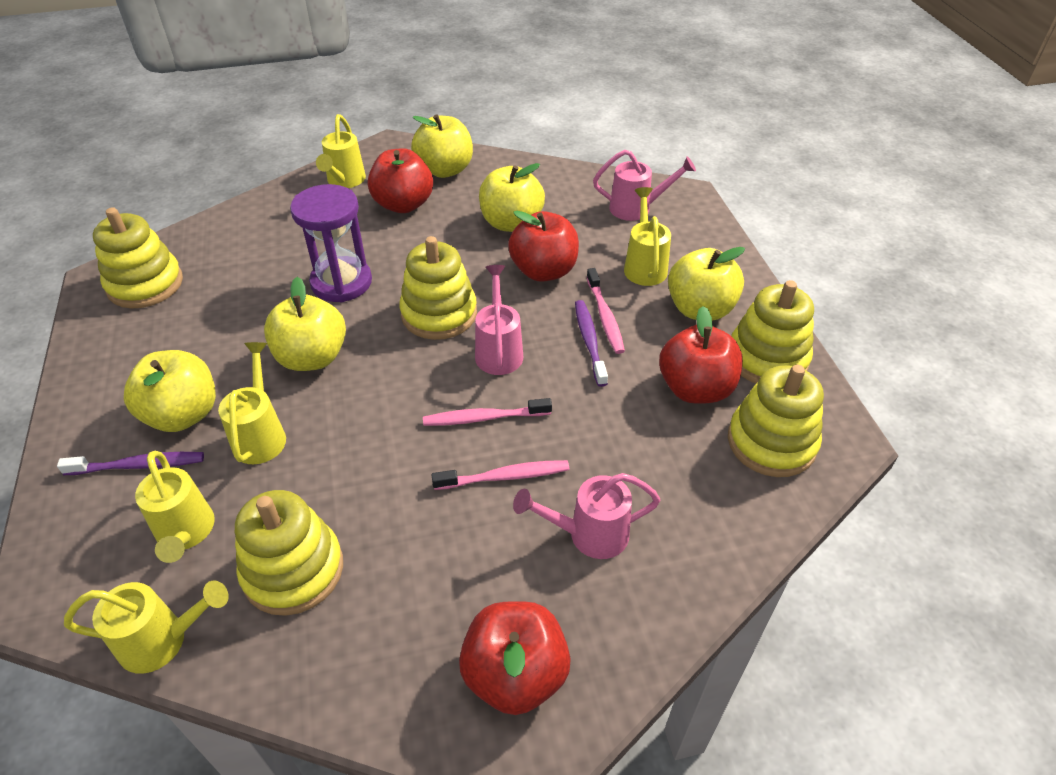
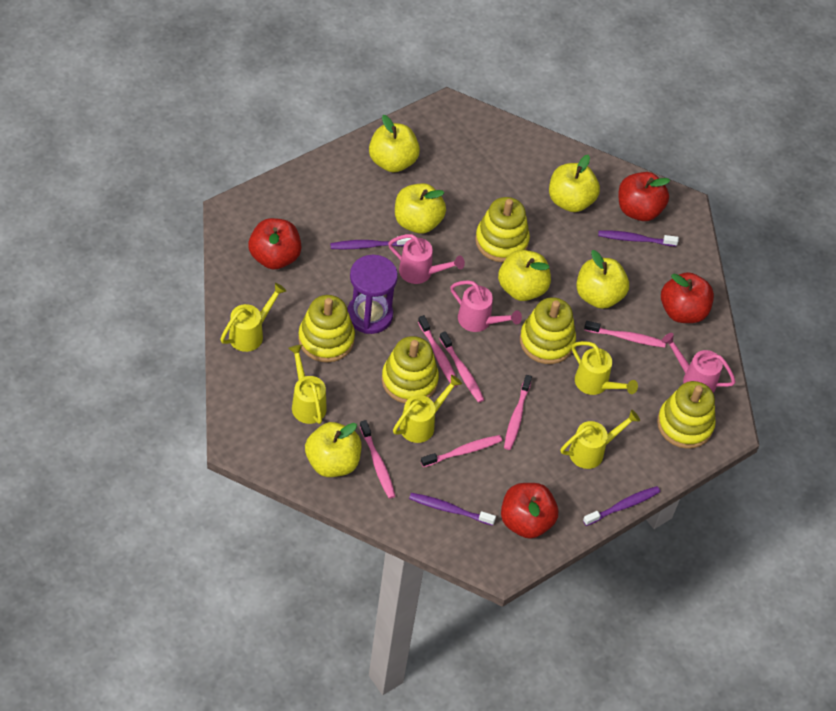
pink toothbrush: [423,398,552,426] [432,460,569,490] [586,268,625,354] = 3 -> [360,420,395,499] [418,315,458,387] [421,435,502,467] [439,331,484,403] [504,375,532,450] [584,321,666,348] = 6
purple toothbrush: [57,452,204,475] [575,300,608,387] = 2 -> [330,236,412,250] [409,493,496,526] [583,486,660,526] [598,230,679,247] = 4
yellow apple: [124,350,216,432] [264,277,346,371] [411,115,473,178] [479,163,545,232] [668,247,745,321] = 5 -> [305,422,361,477] [369,115,420,172] [395,183,446,234] [498,250,551,301] [549,155,600,212] [576,250,629,309] = 6

